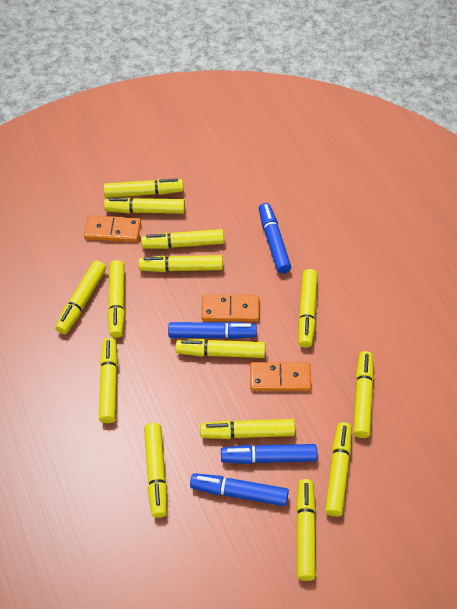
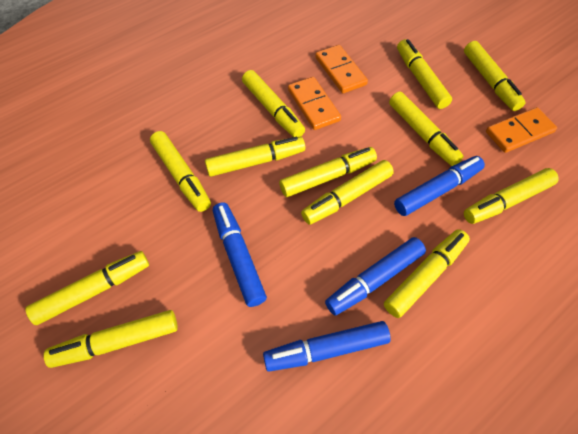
yellow marker: [55,260,106,334] [99,338,118,423] [104,179,184,198] [104,197,185,214] [108,260,125,338] [138,255,223,272] [141,229,224,249] [144,423,167,518] [176,339,265,358] [200,419,295,439] [296,479,316,581] [298,269,318,348] [325,422,352,517] [353,351,374,438] = 14 -> [25,251,149,325] [44,310,178,368] [150,131,211,212] [205,137,305,177] [242,70,305,137] [279,147,377,197] [301,160,394,225] [384,229,470,318] [389,91,464,166] [397,39,452,109] [464,41,525,111] [464,168,559,224] = 12

